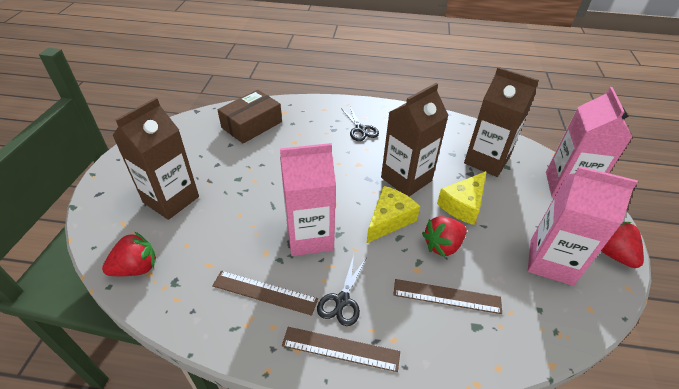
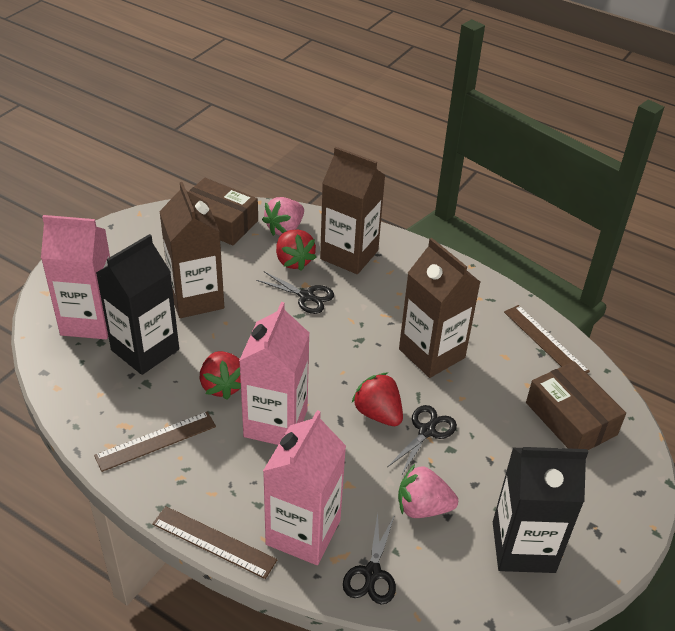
black carton: none = 0 -> [96,234,179,375] [493,447,588,573] = 2
black scissors: [317,255,366,326] [341,107,379,141] = 2 -> [256,271,334,314] [343,513,396,605] [387,405,457,476] = 3
brown box: [217,90,282,144] = 1 -> [188,178,258,245] [526,361,626,450] = 2
pink strawberry: none = 0 -> [262,197,304,236] [398,464,458,518] = 2
yellow cheese: [367,186,420,243] [437,171,487,225] = 2 -> none = 0

